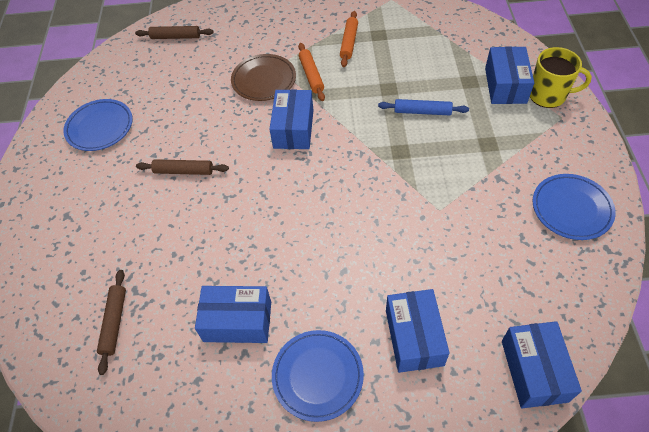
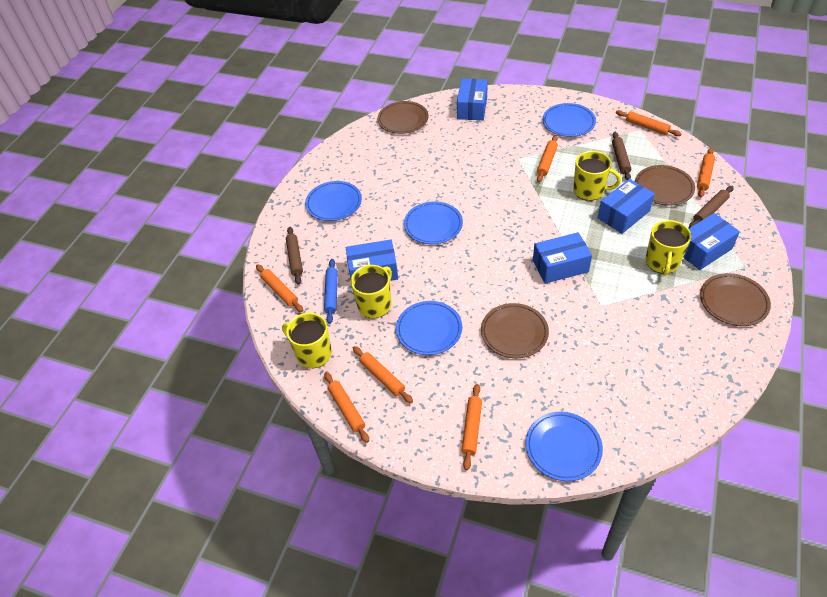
blue plate: [63,99,133,151] [272,330,364,422] [533,174,616,240] = 3 -> [305,181,362,221] [396,301,462,355] [404,201,463,244] [526,411,603,481] [543,103,596,137] = 5
brown plate: [231,54,296,101] = 1 -> [377,101,429,134] [481,303,549,358] [635,165,695,205] [700,273,771,326] = 4
orange rolling pin: [298,43,325,101] [340,11,358,67] = 2 -> [256,264,303,312] [324,372,369,443] [353,346,413,403] [461,384,482,470] [537,135,558,182] [616,110,682,136] [697,148,715,197] = 7
yellow mug: [530,47,592,108] = 1 -> [282,313,332,368] [351,265,392,319] [573,151,621,201] [645,220,691,276] = 4

